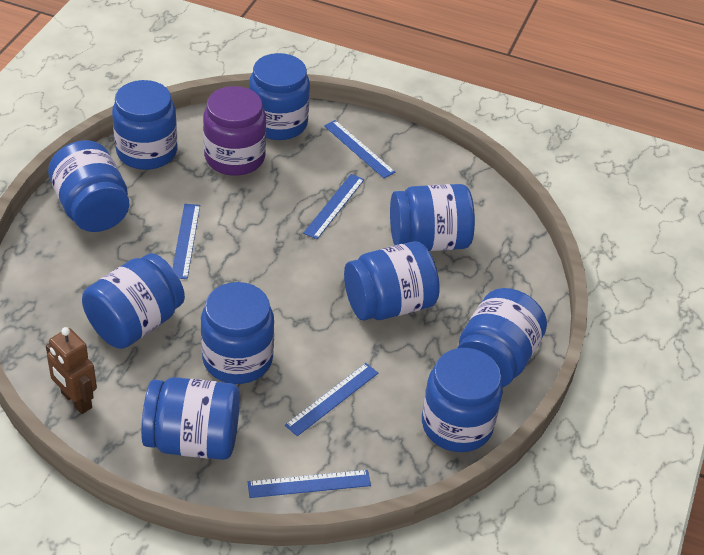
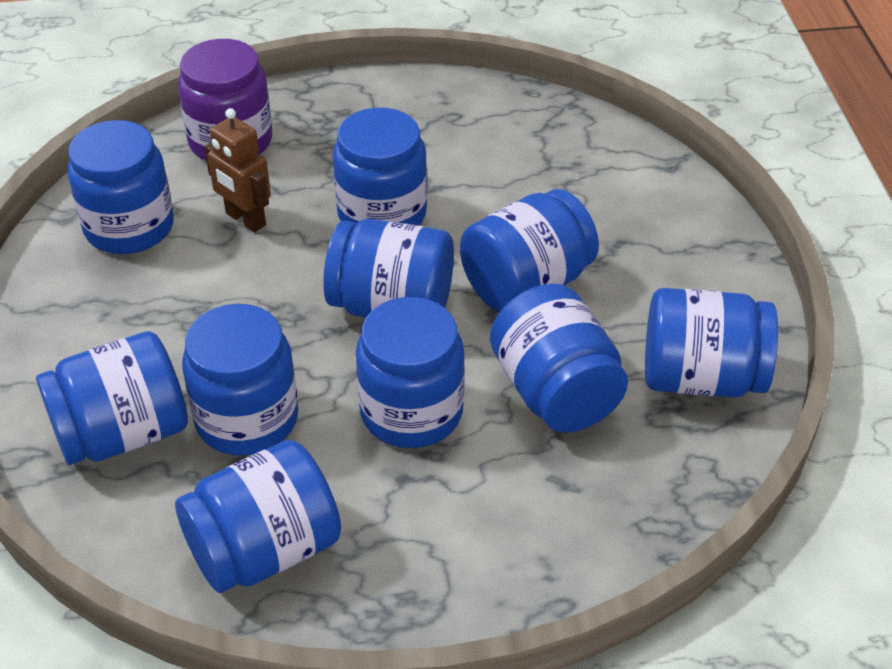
blue ruler: [173,204,200,279] [248,470,371,498] [285,363,378,436] [303,174,364,239] [324,120,395,178] = 5 -> none = 0

